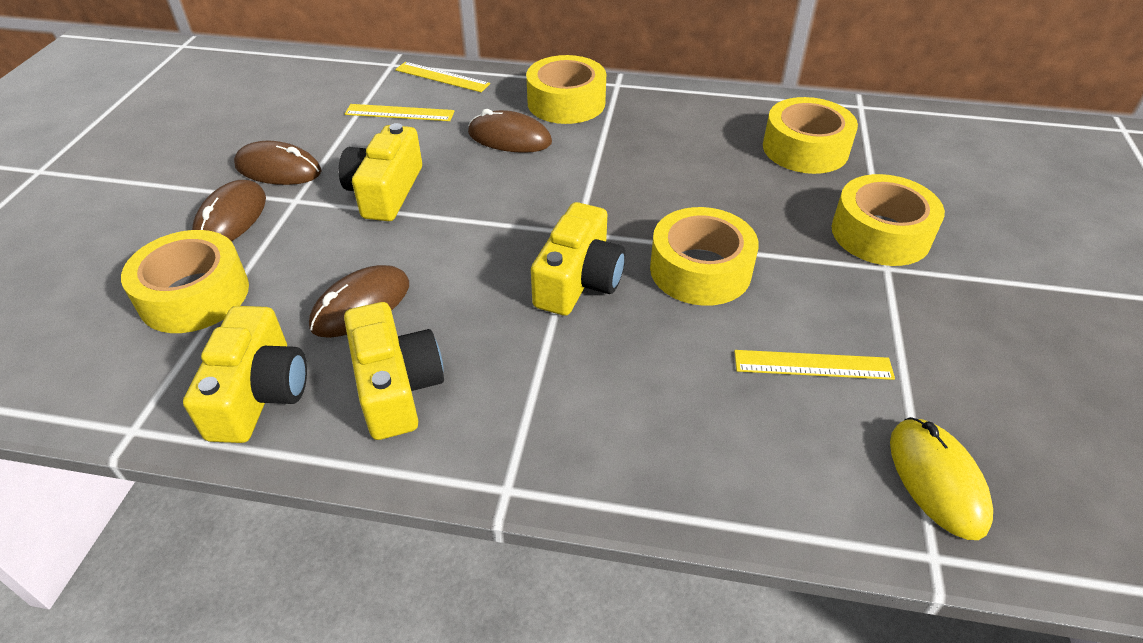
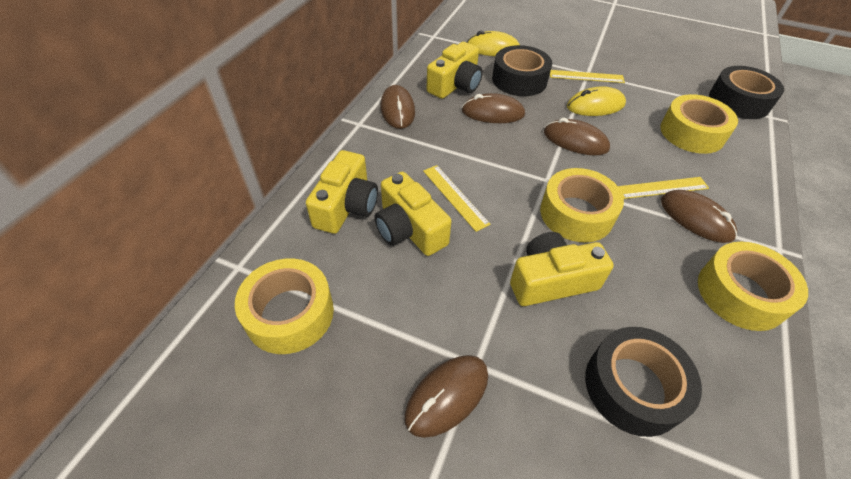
black tape: none = 0 -> [492,45,552,96] [585,327,702,437] [709,66,784,119] = 3
brown mouse: [192,180,266,241] [234,141,322,185] [309,265,409,338] [468,109,552,153] = 4 -> [380,85,415,129] [404,355,488,438] [462,93,525,123] [544,118,610,156] [661,190,738,243] = 5
yellow mouse: [890,417,993,540] = 1 -> [467,31,520,56] [567,86,626,116] = 2
yellow tape: [121,230,249,333] [526,55,606,124] [650,207,759,306] [763,97,858,174] [832,174,945,266] = 5 -> [235,258,334,354] [540,168,624,242] [660,94,738,154] [698,242,808,331] = 4

